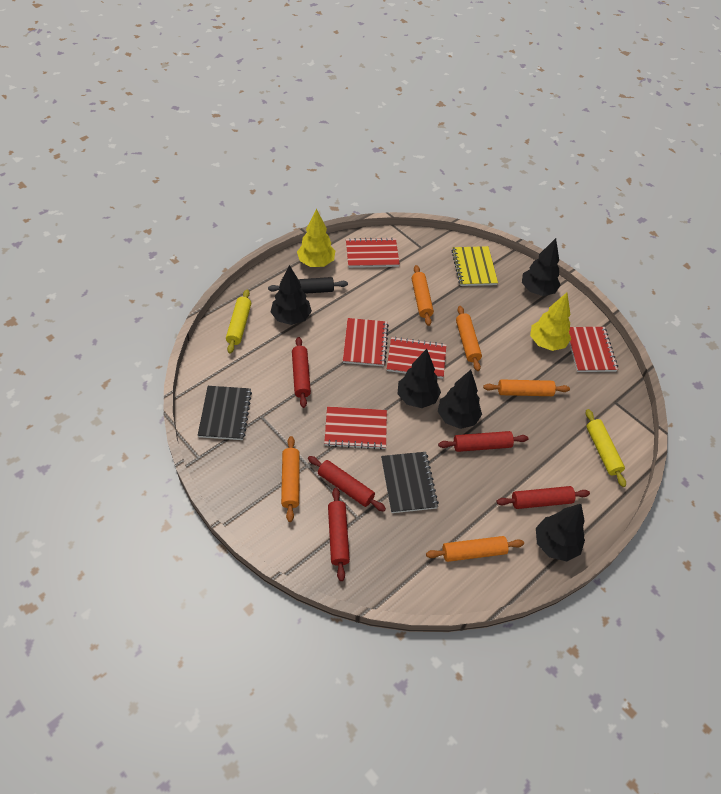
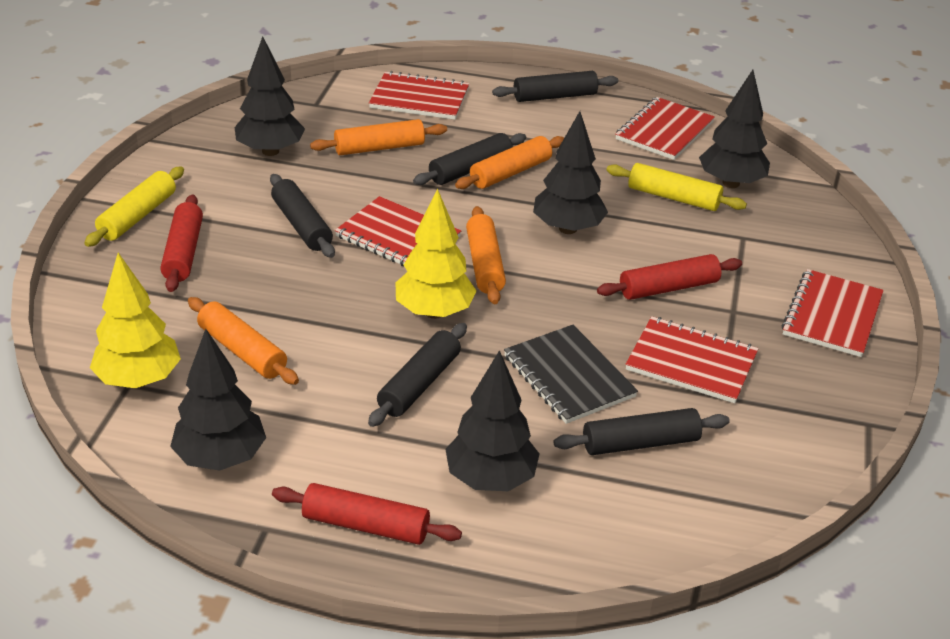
black notebook: [198,386,252,440] [381,452,439,513] = 2 -> [504,325,638,424] = 1
black rolling pin: [268,277,348,294] = 1 -> [270,174,335,258] [368,323,467,427] [413,133,526,185] [492,71,618,102] [554,408,730,455] = 5
orange rolling pin: [281,436,300,522] [412,265,434,326] [426,536,524,562] [456,306,482,371] [483,379,570,396] = 5 -> [188,297,299,385] [310,119,447,155] [455,136,564,189] [466,206,506,304] = 4
red rolling pin: [292,337,311,408] [308,456,386,512] [328,488,350,581] [438,431,528,452] [497,486,590,509] = 5 -> [160,194,203,292] [272,483,462,545] [597,254,742,300] = 3
yellow notebook: [452,246,498,286] = 1 -> none = 0

